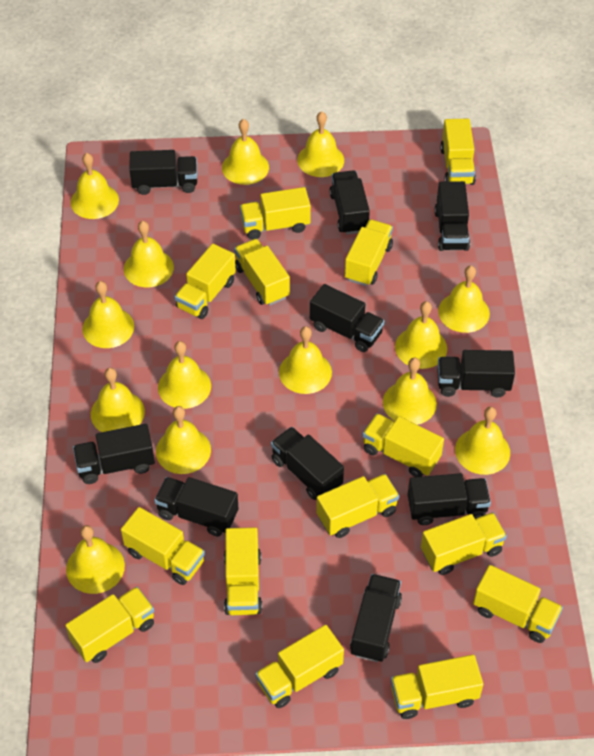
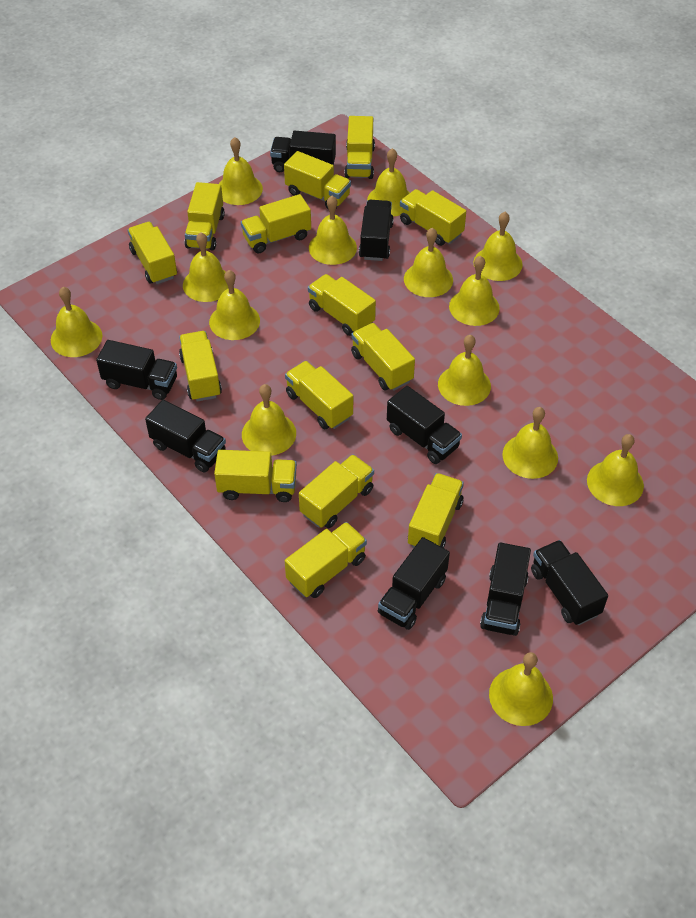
black truck: [73,424,155,484] [129,150,197,195] [154,477,239,536] [271,427,344,500] [310,284,385,352] [329,170,370,234] [350,574,402,662] [408,473,491,525] [434,181,470,251] [437,350,515,397] = 10 -> [96,340,177,400] [145,399,226,473] [270,131,336,172] [359,200,394,261] [378,537,450,630] [387,386,462,464] [480,542,531,636] [531,540,608,625] = 8

